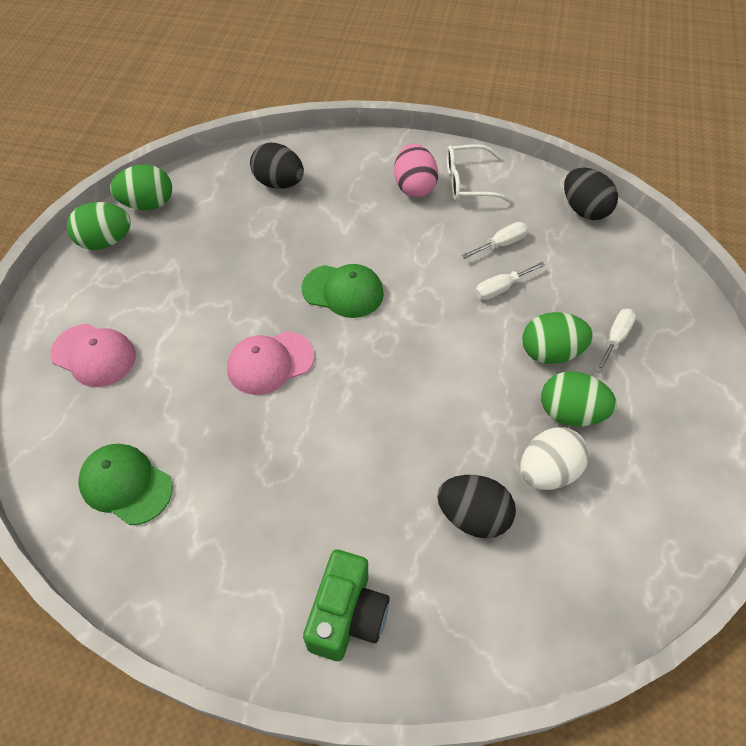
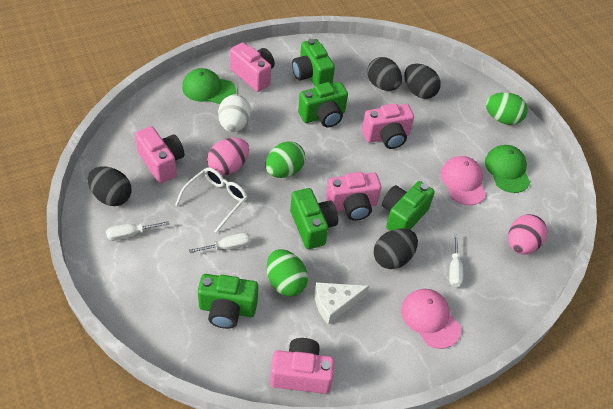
black egg: [250,143,304,189] [437,475,516,538] [564,168,618,220] = 3 -> [88,166,131,206] [367,57,402,91] [374,228,418,269] [404,64,441,99] = 4
green camera: [303,549,390,661] = 1 -> [198,274,258,329] [290,188,338,249] [292,39,335,86] [298,82,348,127] [382,181,435,231] = 5
green egg: [67,202,131,250] [110,165,172,210] [522,312,593,364] [541,371,616,426] = 4 -> [266,141,305,178] [267,249,308,297] [486,92,528,125] = 3
pink camera: none = 0 -> [135,126,184,184] [230,43,275,92] [270,338,335,394] [326,172,381,221] [362,103,414,149] = 5
pink egg: [394,144,438,197] = 1 -> [207,138,249,175] [508,214,547,255] = 2
white cheese: none = 0 -> [314,282,369,325] = 1

